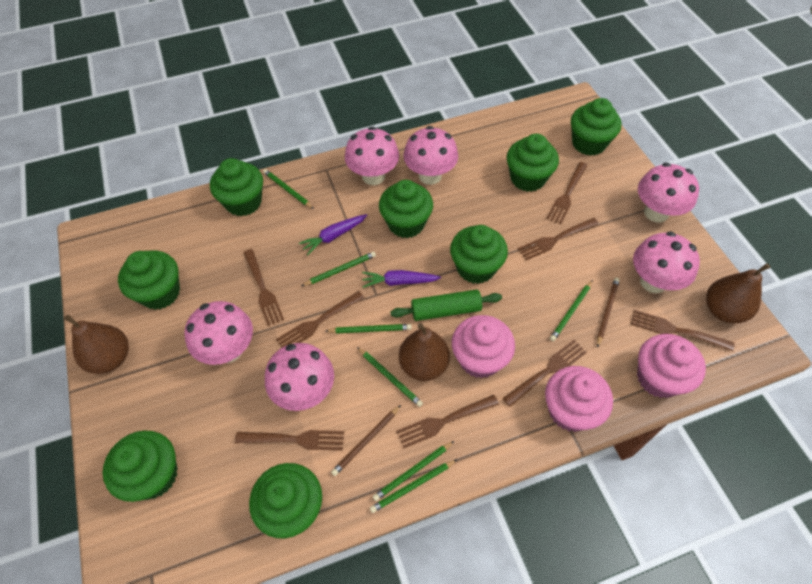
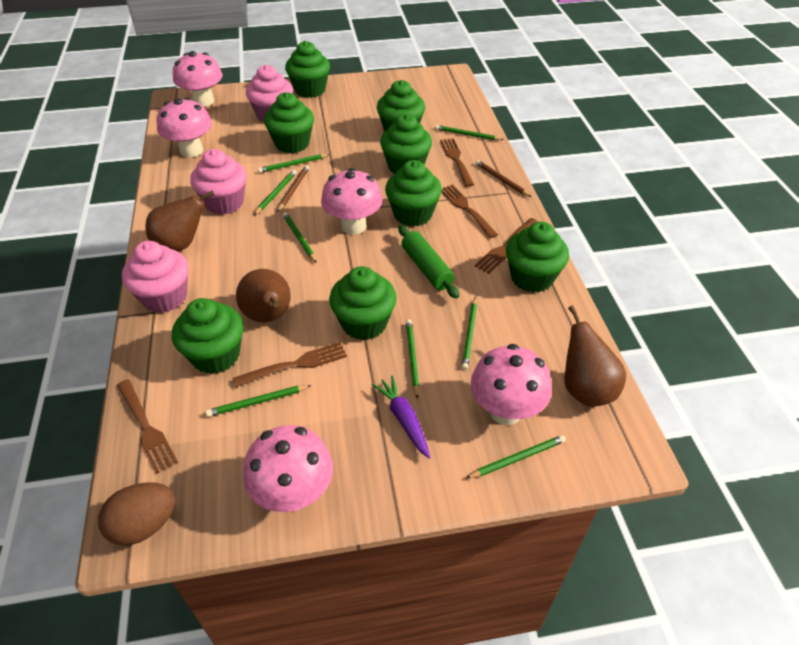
brown egg: none = 0 -> [98,482,175,546] = 1
brown fork: [235,430,344,450] [244,249,284,326] [276,291,364,348] [396,395,499,448] [502,340,587,407] [518,218,599,260] [546,162,588,224] [631,310,735,352] = 8 -> [117,379,178,474] [232,342,347,388] [440,138,474,187] [442,184,498,238] [474,218,538,274] = 5
green pencil: [263,169,314,209] [301,252,376,286] [326,324,412,333] [357,347,423,407] [370,459,457,513] [373,441,454,501] [550,280,593,341] = 7 -> [206,385,312,417] [254,170,296,215] [258,154,330,173] [283,212,317,263] [406,319,420,399] [435,125,504,140] [461,297,477,370] [466,435,566,478] = 8
pink mushroom: [184,301,253,365] [265,343,334,411] [345,126,399,185] [404,126,458,185] [633,231,700,293] [638,163,699,222] = 6 -> [157,97,212,158] [173,51,223,107] [243,425,333,512] [321,168,383,235] [471,344,552,425] = 5
purple carrot: [299,214,367,255] [362,270,441,288] = 2 -> [372,375,430,458] = 1

